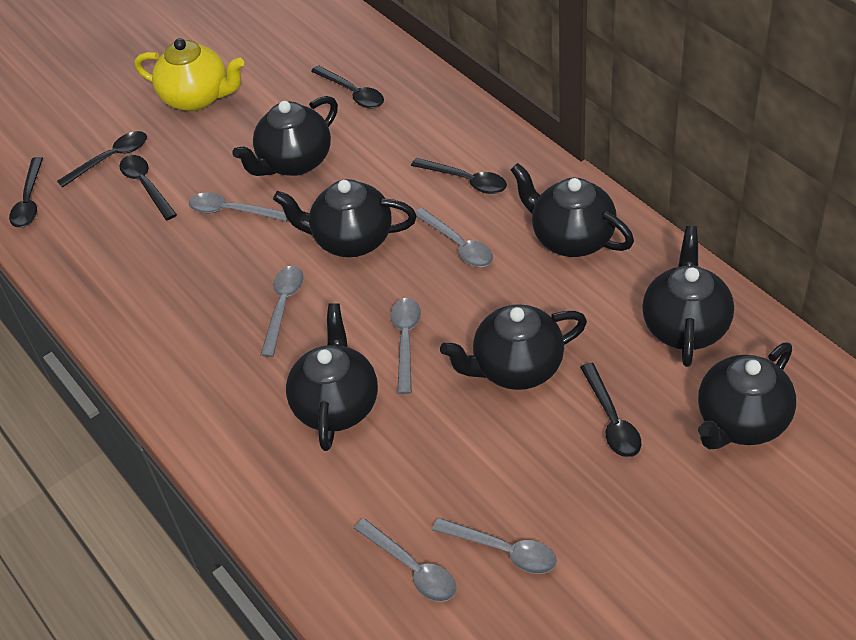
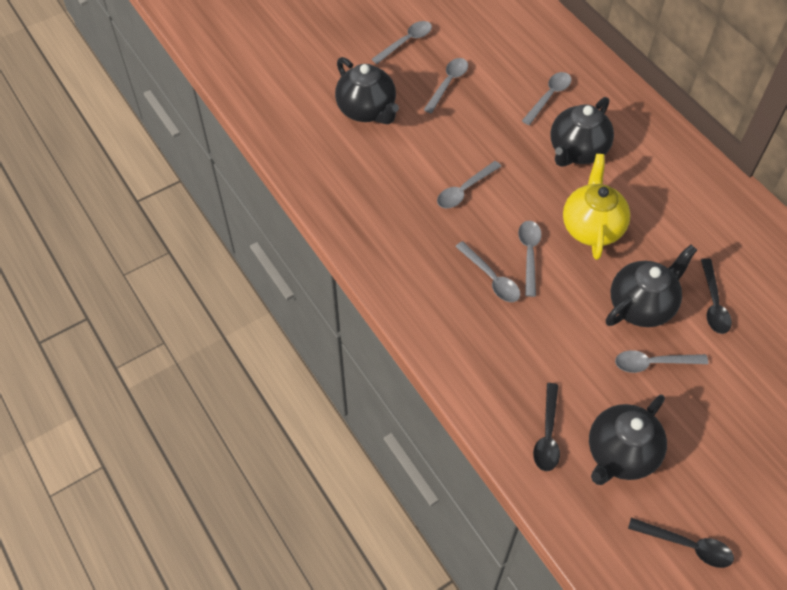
black spoon: [9,157,43,227] [57,131,147,188] [119,155,177,220] [311,65,384,109] [411,158,507,194] [580,363,641,457] = 6 -> [533,383,560,471] [628,518,734,568] [701,258,732,334] = 3
black teapot: [232,96,338,176] [273,179,417,257] [286,303,378,451] [440,304,587,390] [511,163,634,257] [642,226,734,367] [698,343,796,449] = 7 -> [335,57,399,124] [551,97,614,167] [589,395,667,485] [606,245,697,327] = 4
grey spoon: [189,192,288,222] [260,266,304,357] [354,518,456,602] [391,298,421,394] [415,208,493,267] [432,518,557,574] = 6 -> [371,21,432,64] [424,58,468,113] [437,161,502,208] [455,241,521,302] [518,221,542,297] [522,72,572,125] [615,350,709,373] = 7

